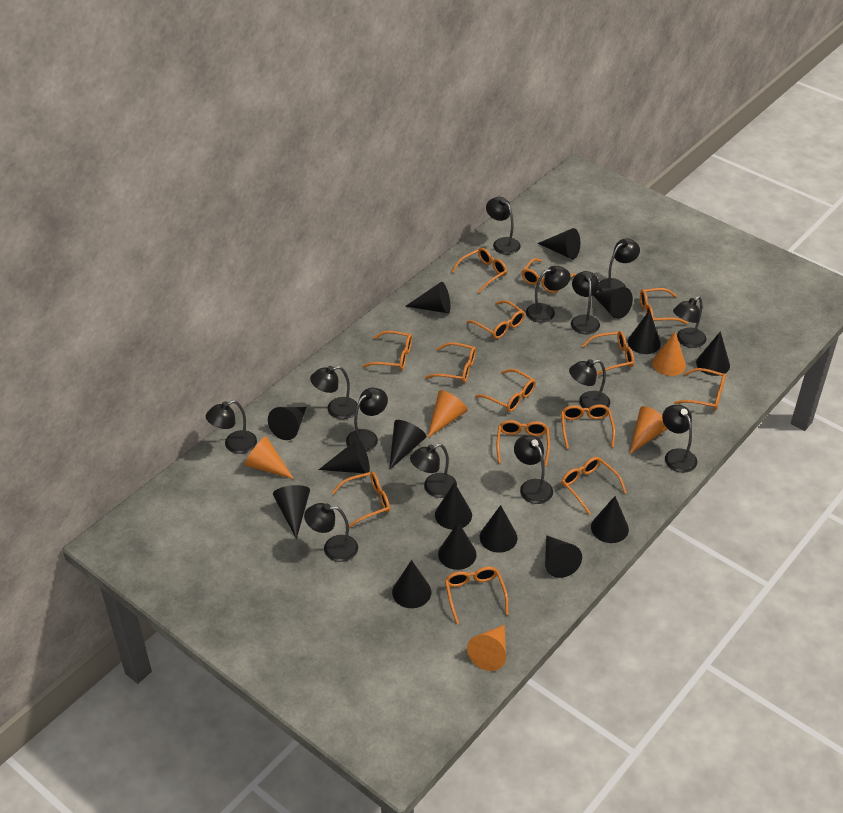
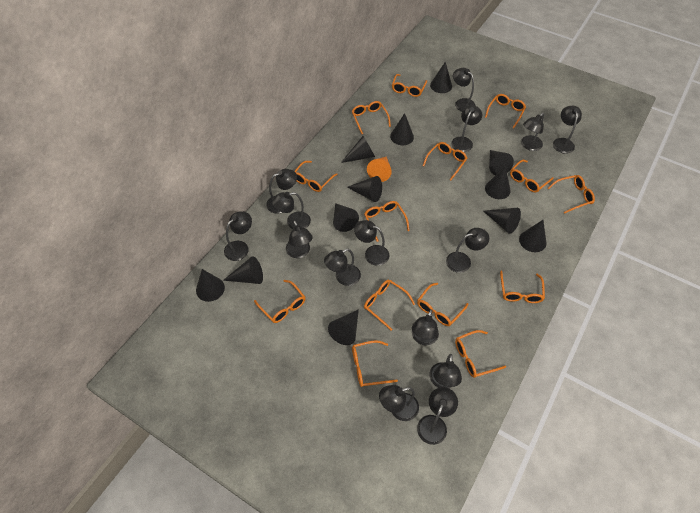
black cone: [268,407,306,440] [273,485,310,539] [319,439,370,473] [389,420,426,470] [392,560,431,608] [405,282,450,313] [435,482,472,530] [438,522,477,570] [480,505,518,553] [537,228,580,259] [545,535,582,578] [591,496,629,543] [593,287,633,319] [628,310,661,354] [696,331,730,376] = 15 -> [196,269,225,302] [223,256,263,284] [328,309,359,345] [333,203,359,232] [341,136,375,163] [347,176,382,202] [390,113,414,145] [430,61,452,93] [483,208,521,234] [485,167,511,199] [489,150,514,175] [519,220,547,252] = 12
black lamp: [206,400,257,454] [304,503,358,562] [310,366,357,419] [346,388,388,452] [410,444,457,498] [486,197,521,255] [514,435,553,504] [526,266,571,323] [569,359,610,408] [571,271,600,334] [599,238,640,292] [662,405,697,473] [673,296,707,348] = 13 -> [224,211,252,261] [266,169,297,214] [272,192,311,229] [286,221,313,258] [324,249,361,286] [354,220,389,266] [379,385,419,421] [412,309,439,345] [417,387,458,445] [429,354,462,388] [446,228,489,273] [451,105,482,152] [453,68,476,112] [521,113,544,151] [553,106,582,154] = 15
orange cone: [244,436,294,479] [427,390,468,438] [467,625,506,671] [630,406,667,454] [652,332,686,376] = 5 -> [367,157,391,182] = 1

